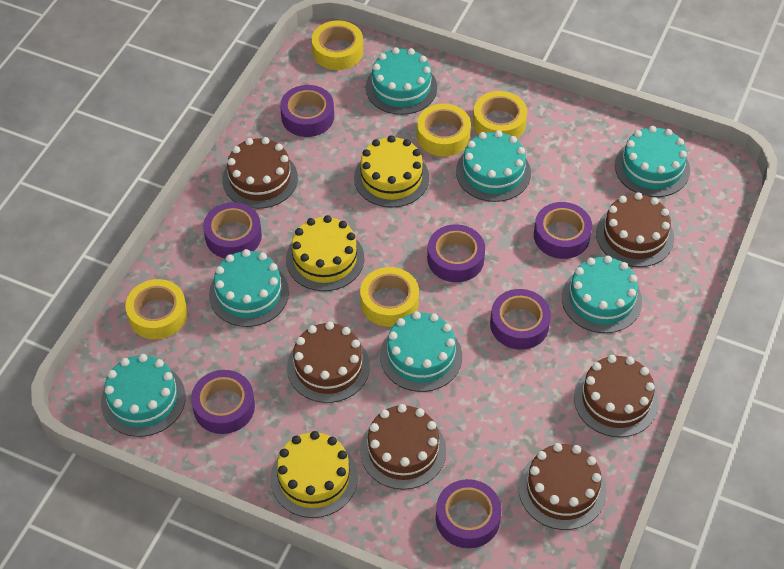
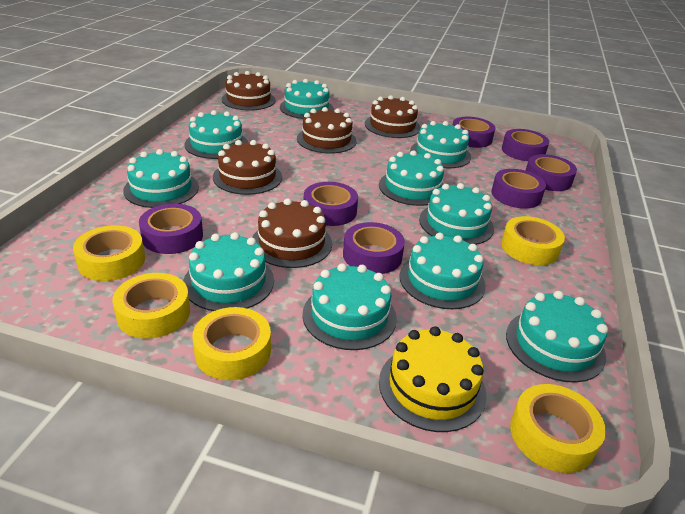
brown cake: [222,137,298,209] [287,322,370,403] [360,404,446,490] [518,443,606,530] [574,355,658,437] [596,192,674,267] = 6 -> [213,140,282,195] [222,71,275,111] [252,198,332,268] [297,107,357,154] [365,95,421,138] = 5
turquoise cake: [101,354,186,437] [209,249,289,327] [366,47,437,115] [380,311,462,392] [456,130,531,202] [562,256,642,333] [615,126,690,197] = 7 -> [123,149,199,208] [183,232,274,311] [184,110,248,159] [280,79,334,119] [302,263,397,350] [379,150,444,206] [399,233,486,309] [410,121,471,168] [419,183,494,245] [506,291,608,383] = 10
yellow cake: [271,431,358,518] [286,215,364,291] [354,135,429,208] = 3 -> [379,327,486,432] = 1

